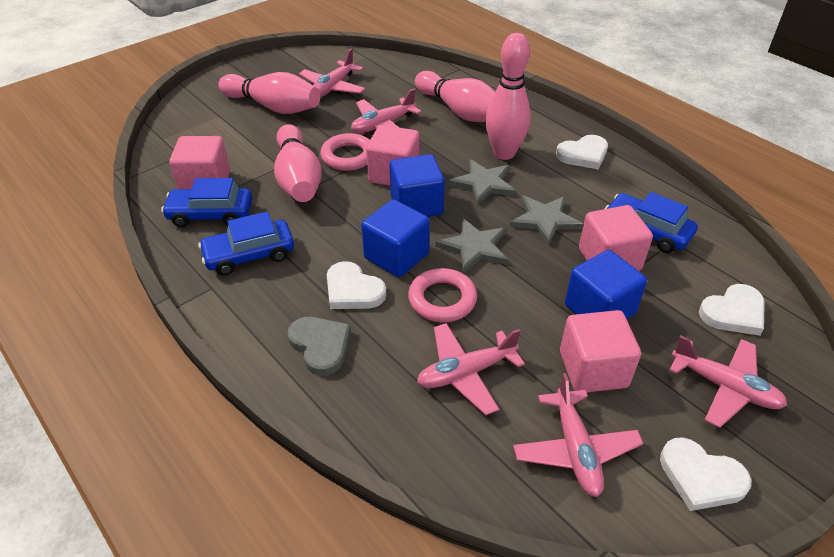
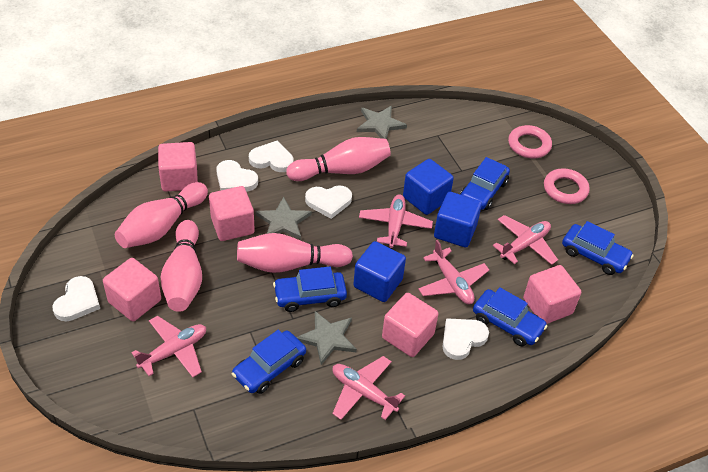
blue car: [161,178,252,227] [198,212,294,275] [605,192,698,253] = 3 -> [232,330,306,394] [273,267,347,312] [460,157,510,210] [473,287,548,347] [562,221,634,275] = 5
grey heart: [287,317,351,376] = 1 -> none = 0
pink cube: [169,136,230,189] [366,125,419,186] [560,310,641,392] [579,205,653,271] = 4 -> [103,258,161,321] [158,142,198,192] [209,186,255,241] [382,293,438,357] [523,265,581,324] = 5
white heart: [327,261,386,309] [556,135,608,169] [660,437,751,511] [699,284,765,336] = 4 -> [52,276,100,321] [216,160,258,192] [249,140,293,172] [305,186,352,219] [442,318,489,360] = 5

